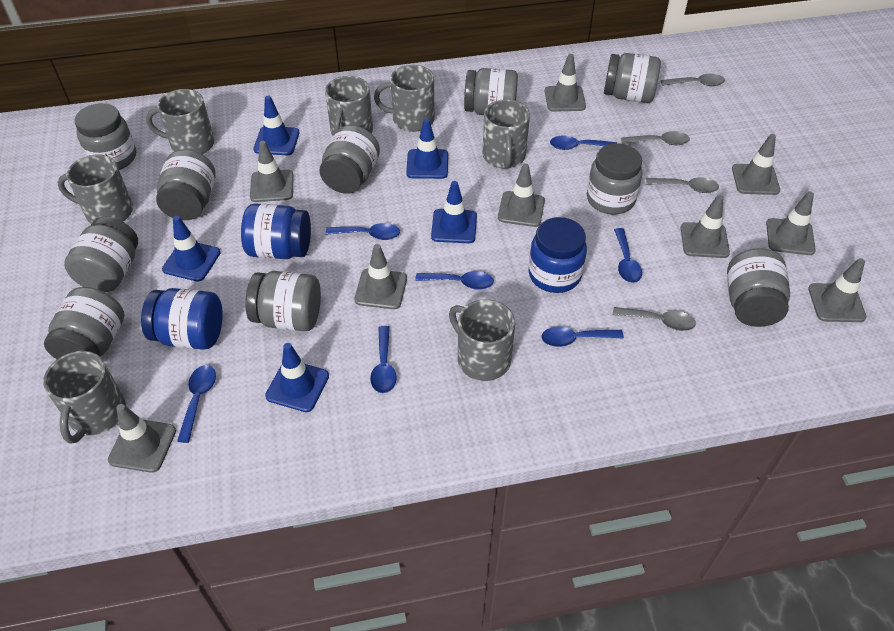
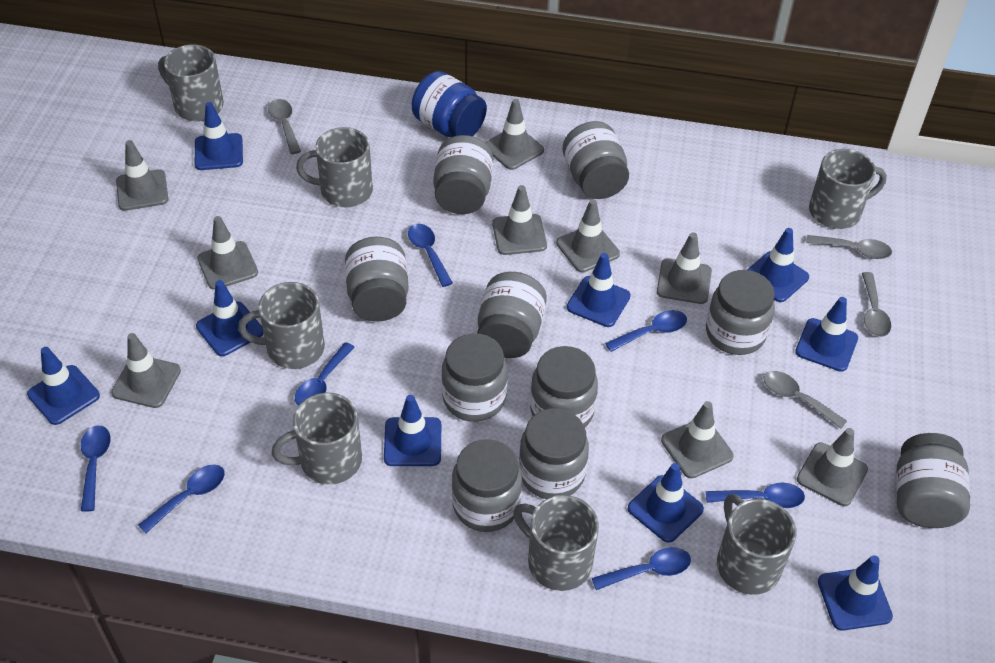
blue jar: [141,288,223,350] [241,203,311,259] [528,217,587,293] = 3 -> [412,71,487,137] = 1
blue traffic cone: [162,216,220,282] [254,96,299,155] [265,343,329,412] [406,119,448,179] [431,181,477,243] = 5 -> [27,347,100,425] [195,102,243,170] [196,280,264,356] [384,395,441,466] [567,253,631,327] [628,463,704,543] [747,228,809,302] [795,297,858,372] [818,555,893,631] = 9

